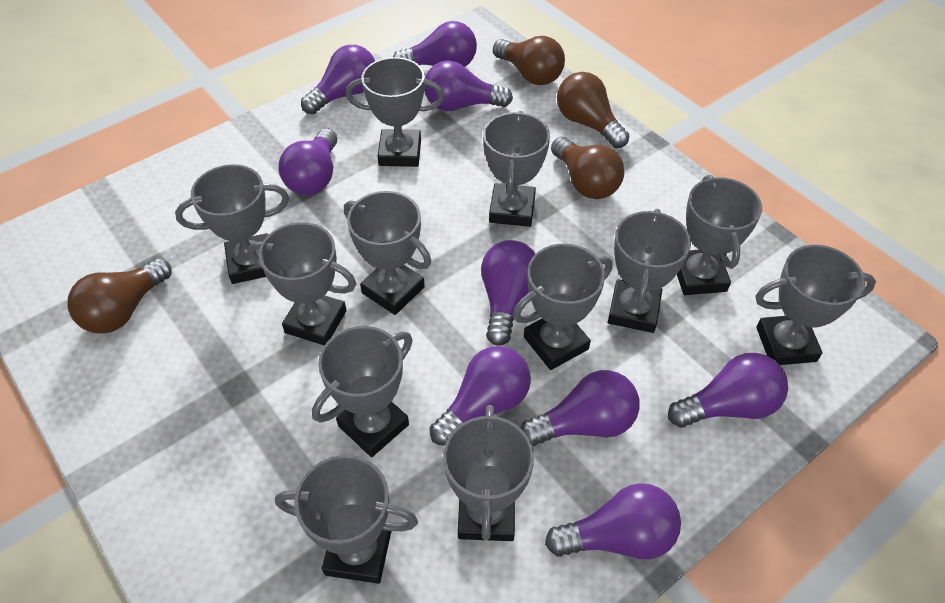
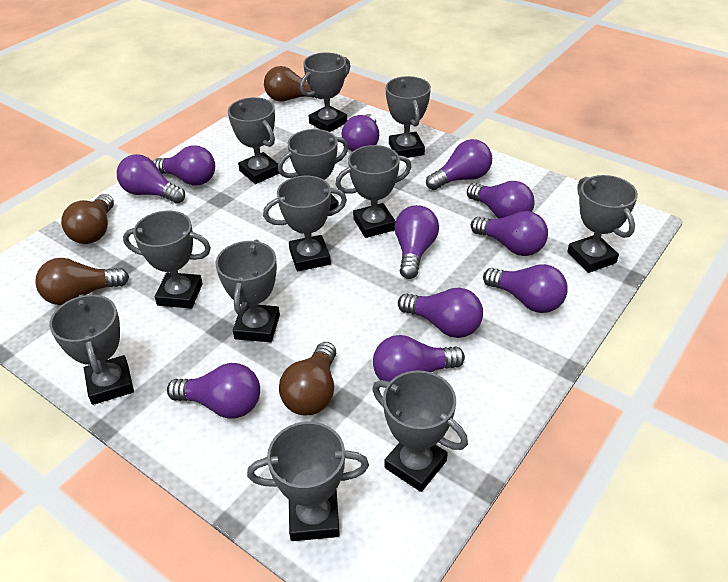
purple light bulb: [278,129,337,195] [301,45,375,114] [393,21,477,67] [424,60,513,111] [430,346,531,446] [481,240,535,346] [521,370,639,446] [545,483,681,559] [668,353,788,428] = 9 -> [117,154,185,204] [153,145,215,186] [167,363,260,419] [342,114,379,152] [373,335,465,382] [395,205,439,279] [398,288,483,338] [426,139,492,190] [467,181,535,219] [471,211,548,256] [483,264,568,313] = 11

